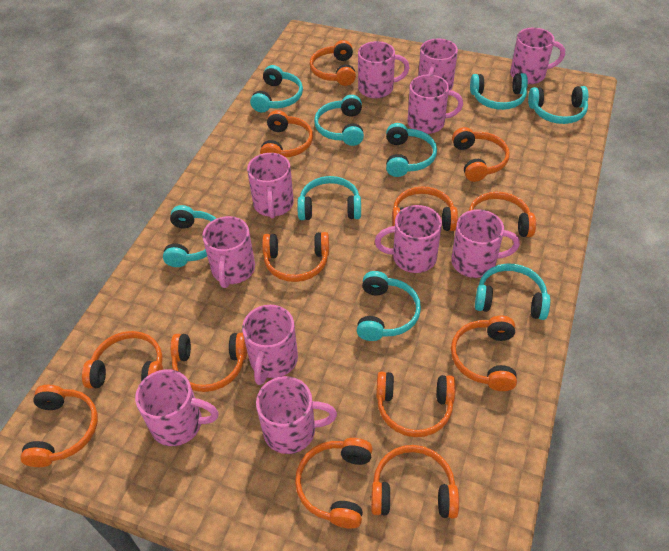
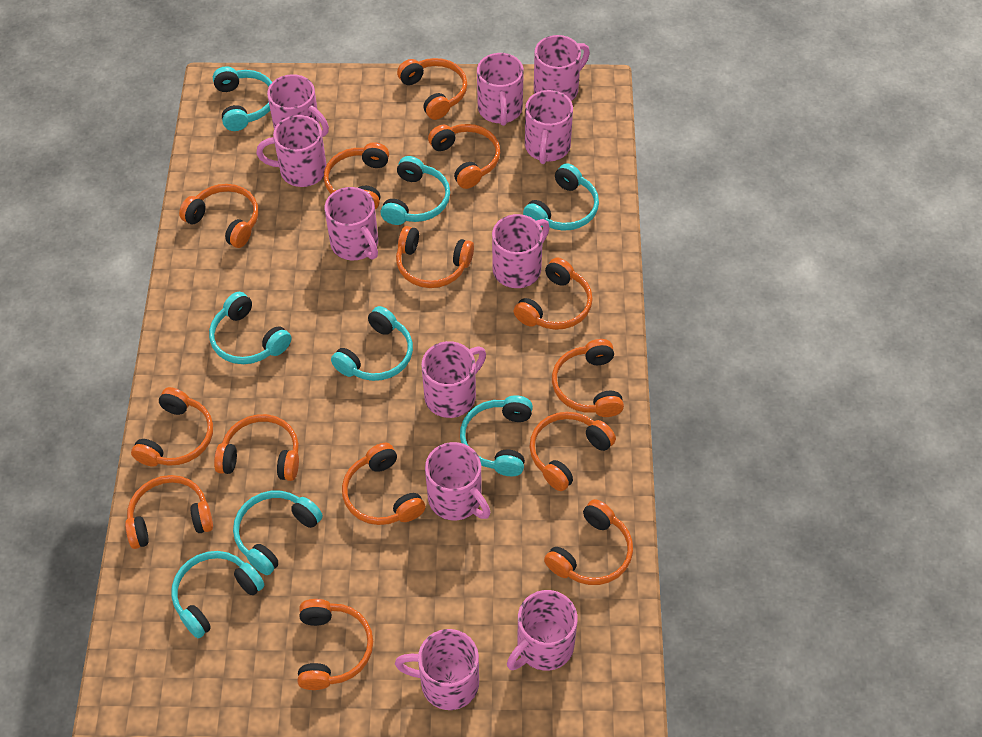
orange headphones: [20,385,98,467] [82,331,163,388] [170,333,247,392] [260,110,313,157] [262,232,329,282] [295,438,373,528] [310,40,356,86] [371,445,459,518] [376,372,455,437] [392,186,458,231] [451,315,517,391] [452,127,510,182] [469,192,536,237] = 13 -> [125,475,213,549] [131,387,213,467] [179,184,258,248] [214,414,299,481] [298,599,373,690] [324,142,389,210] [342,443,425,525] [396,226,474,288] [397,58,467,120] [428,124,500,189] [514,258,593,330] [529,412,616,491] [544,499,633,585] [552,339,624,417] = 14
turquoise headphones: [163,205,216,267] [250,65,303,112] [297,176,361,220] [314,95,364,146] [357,271,421,341] [386,123,437,177] [470,73,528,110] [475,264,550,320] [528,86,589,124] = 9 -> [171,551,265,638] [209,292,291,364] [213,66,272,131] [233,491,323,575] [331,306,413,381] [380,156,450,225] [460,395,533,476] [523,163,599,231] = 8

